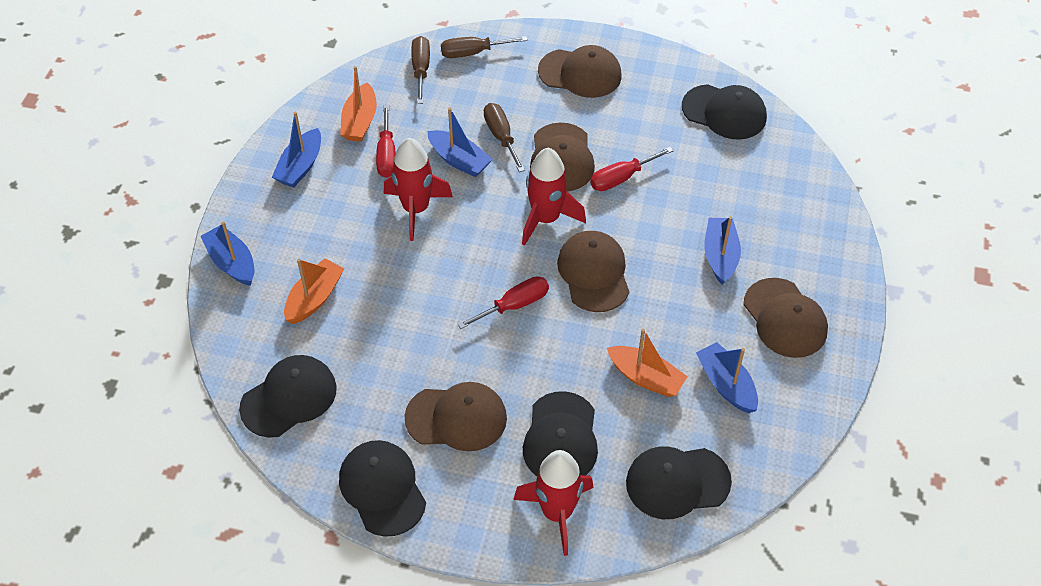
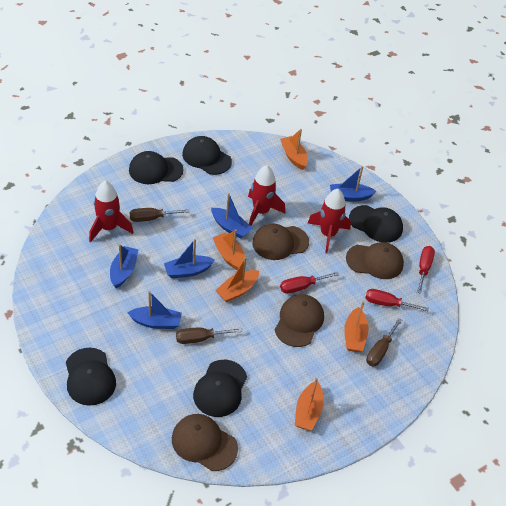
brown cap: [404,382,507,451] [530,123,595,191] [538,45,622,98] [557,231,629,312] [743,278,828,358] = 5 -> [172,414,238,471] [252,224,309,260] [275,294,324,347] [346,242,404,279] = 4
orange boat: [284,258,345,324] [340,66,377,142] [607,329,688,397] = 3 -> [213,229,245,270] [215,257,259,302] [280,129,308,170] [295,378,324,431] [344,301,369,352] = 5

